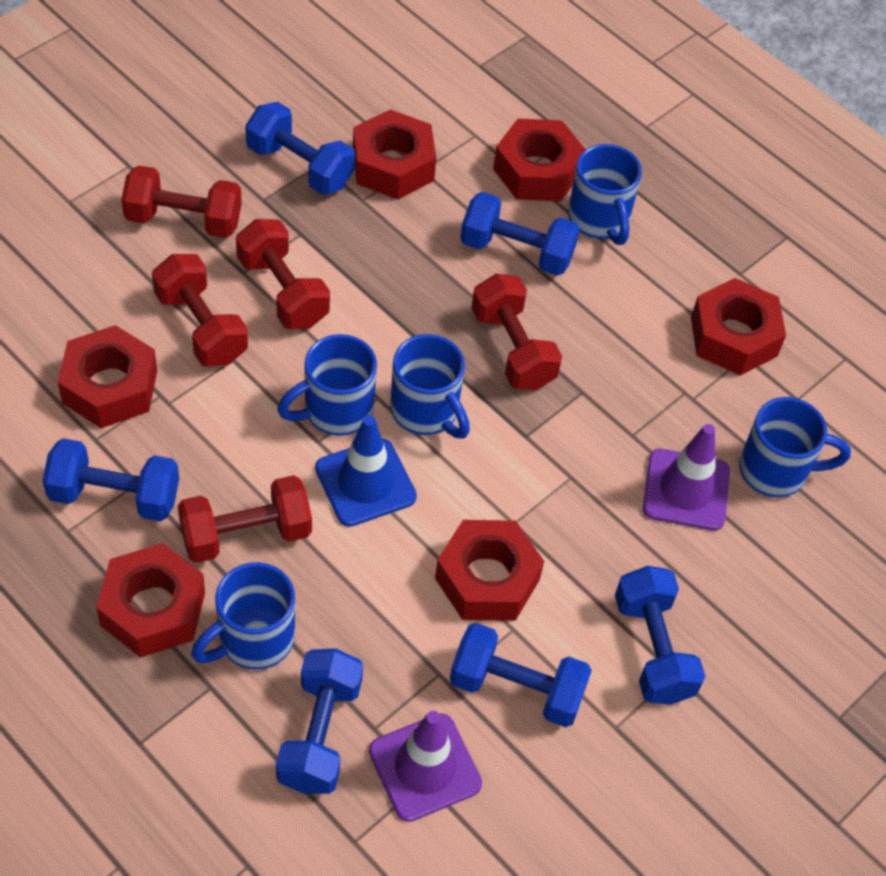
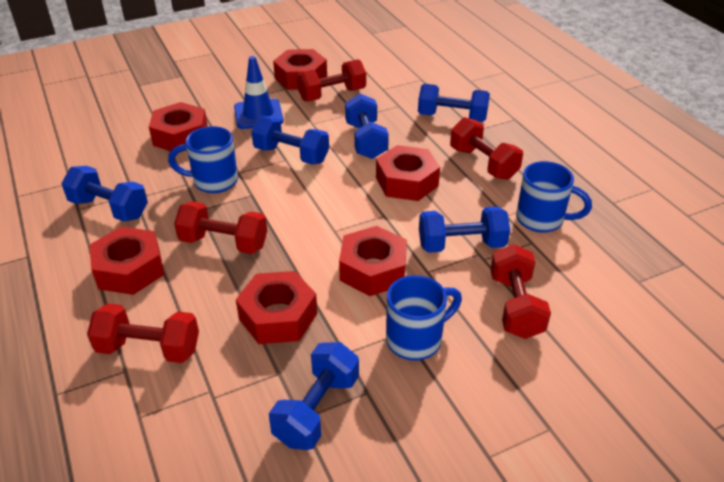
blue mug: [191,562,295,669] [277,334,377,436] [390,334,470,439] [568,144,642,245] [739,397,851,497] = 5 -> [168,126,238,193] [386,275,462,360] [516,161,592,233] = 3
purple traffic cone: [369,711,482,822] [643,424,730,531] = 2 -> none = 0

